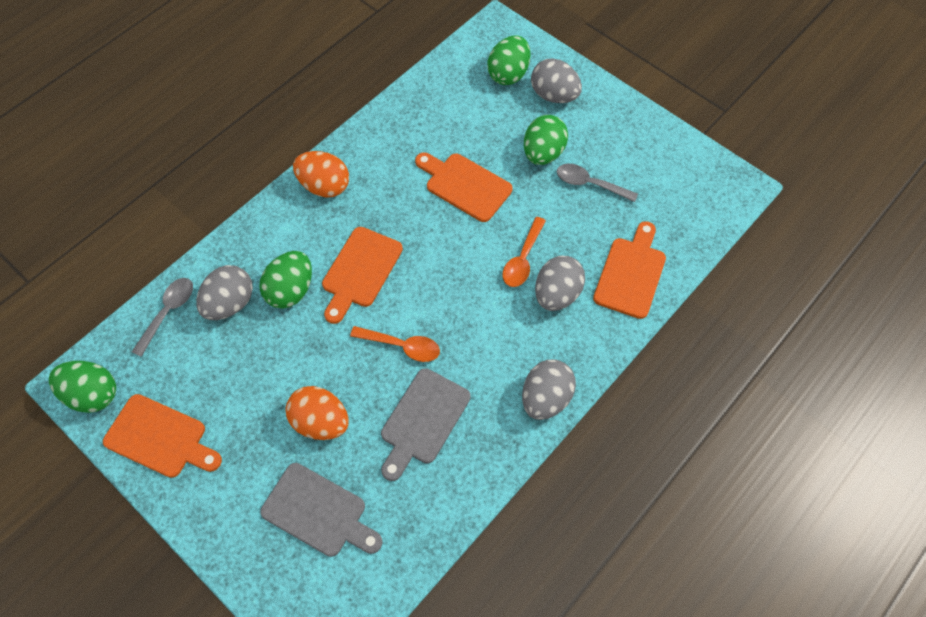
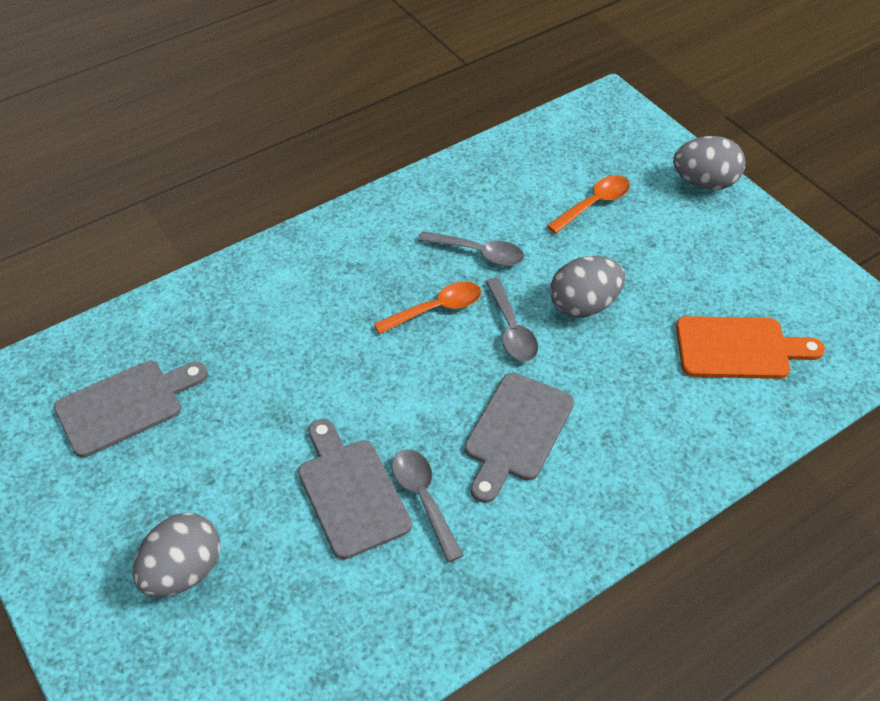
green egg: [49,361,116,413] [259,251,312,309] [487,36,531,85] [524,115,568,165] = 4 -> none = 0
grey cutting board: [260,463,382,557] [381,368,471,481] = 2 -> [54,361,208,458] [298,419,412,560] [465,372,574,503] = 3
grey egg: [196,265,253,320] [522,359,576,420] [531,58,582,103] [535,256,585,311] = 4 -> [132,513,220,597] [550,256,625,318] [673,136,745,190] = 3
grey spoon: [132,278,193,357] [557,164,638,202] = 2 -> [392,449,464,562] [418,231,524,266] [485,278,538,362] = 3
orange cutting board: [103,394,222,478] [322,227,403,324] [415,152,513,222] [593,221,666,319] = 4 -> [676,316,825,379] = 1
orange egg: [285,386,349,440] [293,151,349,198] = 2 -> none = 0

